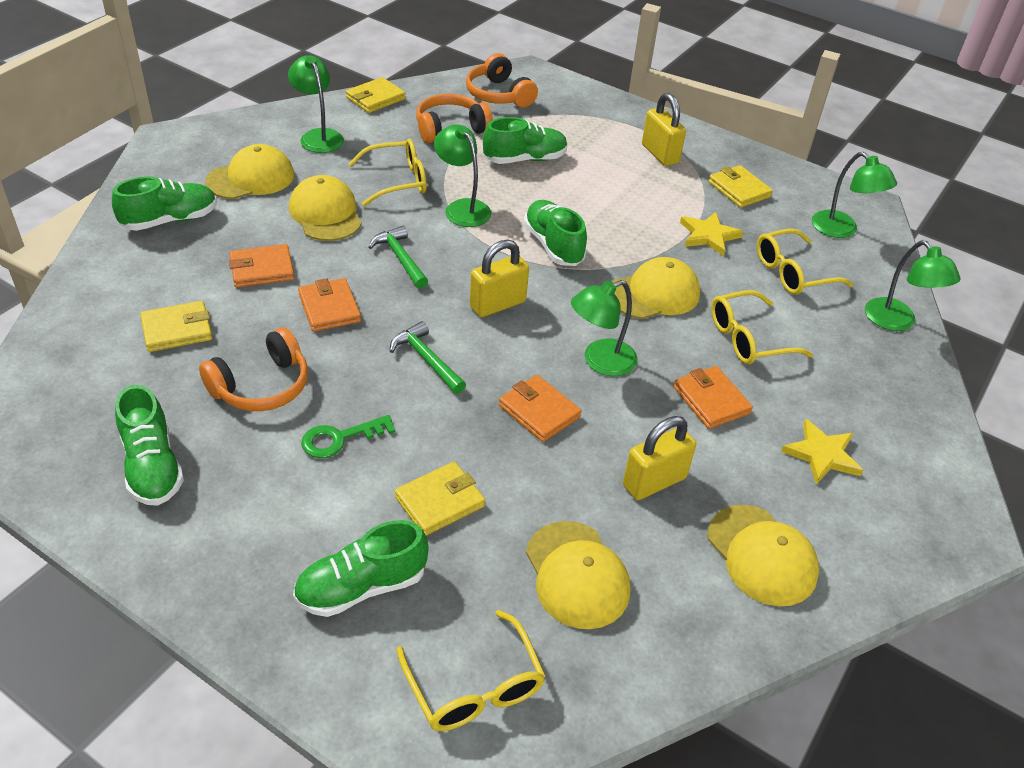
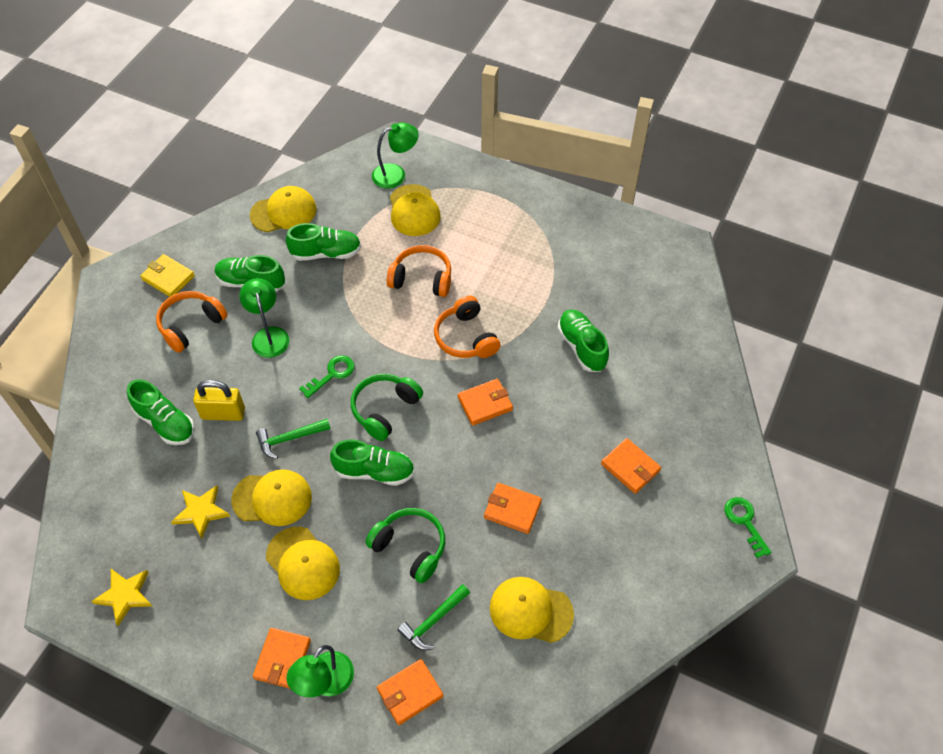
green headphones: none = 0 -> [351,374,423,441] [365,508,445,583] = 2
green key: [301,415,396,458] = 1 -> [299,355,355,398] [724,497,771,558] = 2
green lamp: [288,55,344,153] [434,124,491,227] [571,280,638,376] [812,152,897,238] [865,241,961,331] = 5 -> [239,278,289,358] [286,645,354,697] [372,122,419,189] = 3
orange wallet: [229,244,294,287] [298,278,361,332] [499,375,582,442] [673,366,753,429] = 4 -> [253,628,311,689] [377,659,443,725] [458,379,513,426] [484,483,542,534] [601,438,661,494] = 5
yellow glasses: [349,139,427,206] [397,610,546,731] [711,290,813,364] [757,229,854,295] = 4 -> none = 0
yellow padlock: [470,240,529,317] [623,416,696,500] [642,93,686,166] = 3 -> [193,380,245,421] = 1
yellow wallet: [140,301,212,352] [346,77,406,113] [395,462,485,536] [708,165,773,208] = 4 -> [140,254,195,297] = 1

